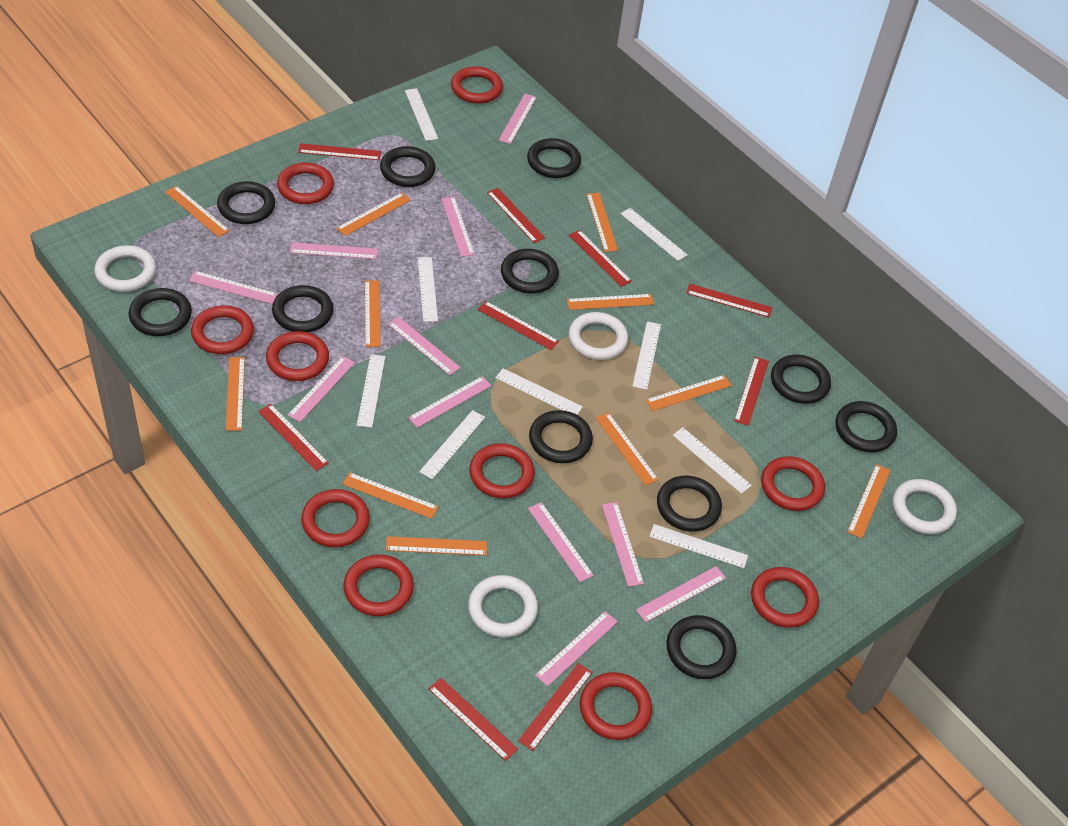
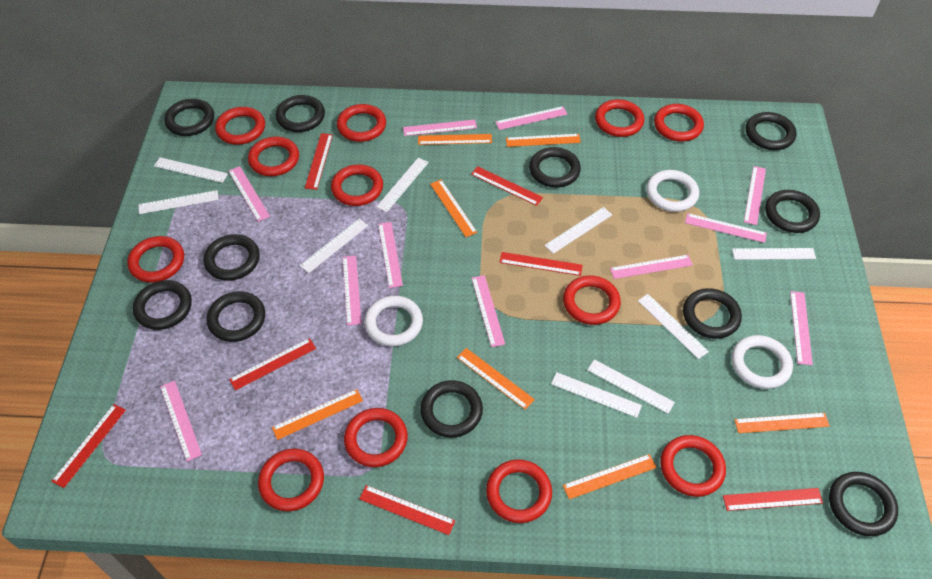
orange ruler: [165,186,230,237] [226,357,245,431] [336,193,411,236] [342,472,439,519] [365,280,381,347] [386,536,487,556] [567,294,654,310] [586,193,618,252] [596,412,659,486] [646,375,732,411] [847,464,891,538] = 11 -> [272,389,363,440] [418,134,492,145] [430,179,477,237] [457,348,535,410] [506,134,581,147] [563,454,657,499] [734,413,830,433] = 7
red ring: [191,305,254,354] [266,331,329,381] [277,162,334,204] [301,489,370,547] [343,554,414,616] [451,66,503,104] [469,443,535,498] [580,672,652,740] [751,567,819,628] [761,456,825,511] = 10 -> [127,236,184,283] [215,107,265,145] [248,137,299,176] [258,449,324,511] [331,164,383,206] [337,104,386,142] [344,408,408,467] [486,459,552,523] [563,275,621,325] [595,99,644,137] [654,104,704,141] [660,435,726,497] = 12
red ruler: [258,404,329,471] [298,143,381,160] [428,678,518,761] [478,301,559,350] [487,188,545,243] [518,663,593,751] [569,230,632,287] [686,284,772,317] [734,357,769,426] = 9 -> [51,404,126,488] [229,338,316,391] [305,133,333,190] [359,485,455,535] [471,166,543,206] [499,252,583,276] [723,488,823,511] = 7
white ring: [94,245,156,292] [468,575,538,637] [568,312,628,360] [893,479,957,534] = 4 -> [364,296,423,347] [646,170,699,212] [732,335,793,389] = 3

